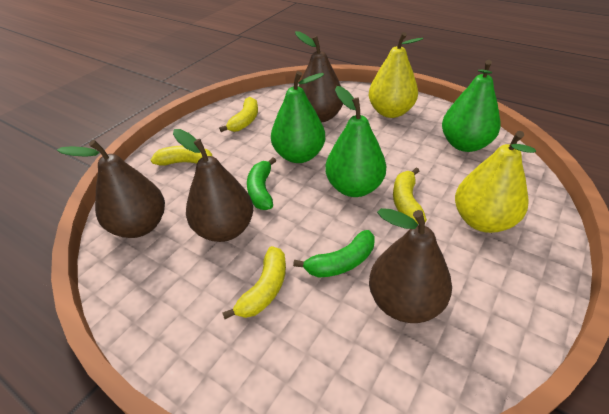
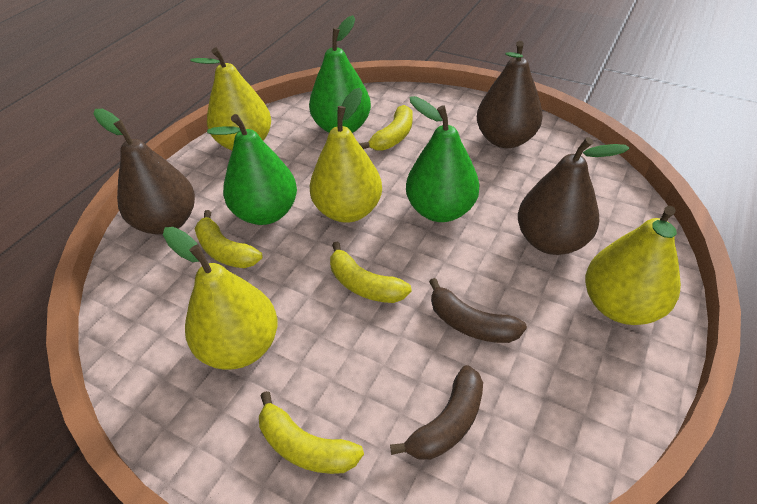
brown banana: none = 0 -> [390,365,483,460] [429,278,527,343] = 2
brown pear: [57,140,165,238] [173,129,253,242] [295,31,343,122] [369,208,452,323] = 4 -> [93,109,195,235] [477,41,543,148] [518,137,630,255] = 3
green banana: [247,158,276,210] [293,230,374,278] = 2 -> none = 0
yellow pear: [369,32,423,118] [455,131,536,233] = 2 -> [163,227,278,370] [190,47,271,150] [310,88,382,223] [585,206,681,325] = 4

